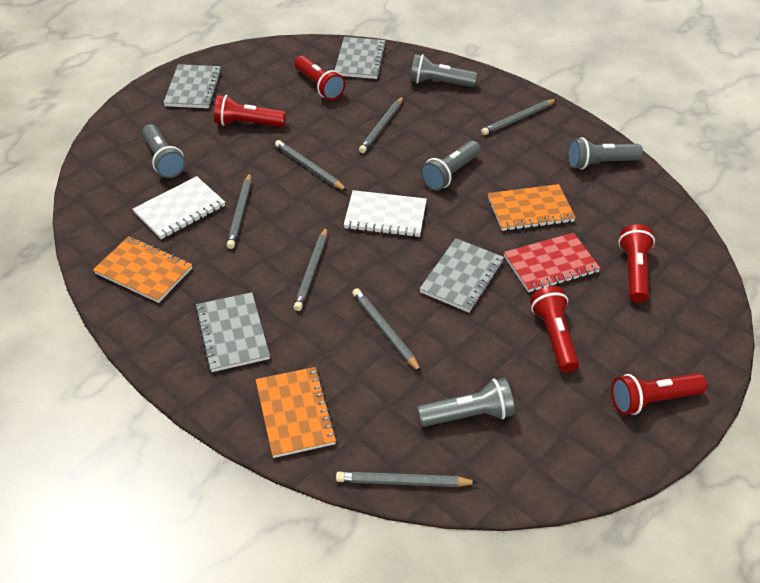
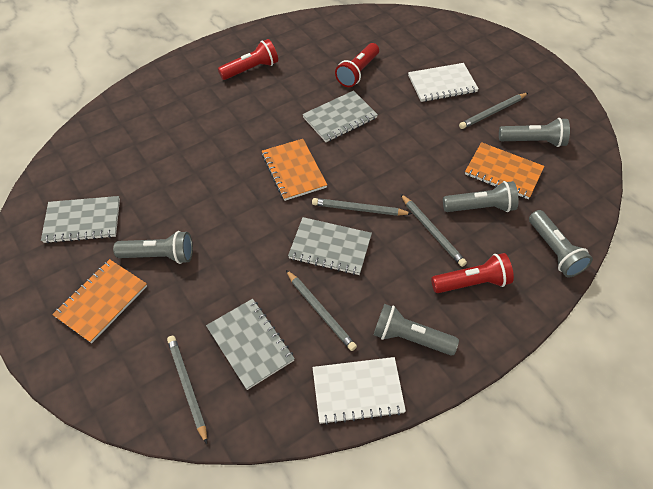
grey pencil: [227,173,251,249] [275,140,347,191] [294,227,327,311] [336,472,478,487] [352,288,422,373] [359,96,404,153] [481,99,557,135] = 7 -> [167,336,207,444] [286,270,357,351] [312,198,412,216] [401,194,467,267] [459,93,528,129] = 5
red flashlight: [214,95,286,127] [295,56,346,100] [530,286,579,373] [611,373,707,415] [618,224,655,303] = 5 -> [218,39,278,80] [335,43,379,87] [431,253,514,293] = 3
red notebook: [504,233,601,292] = 1 -> none = 0

